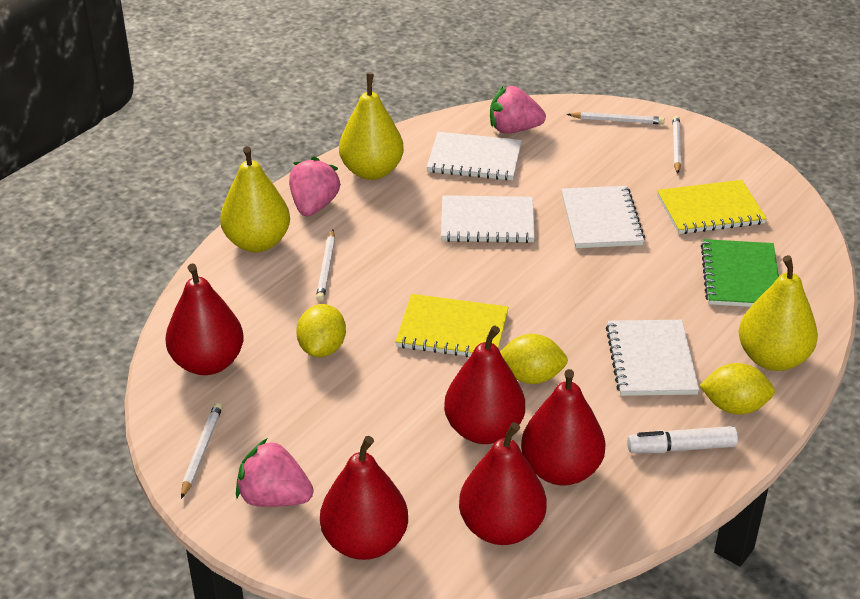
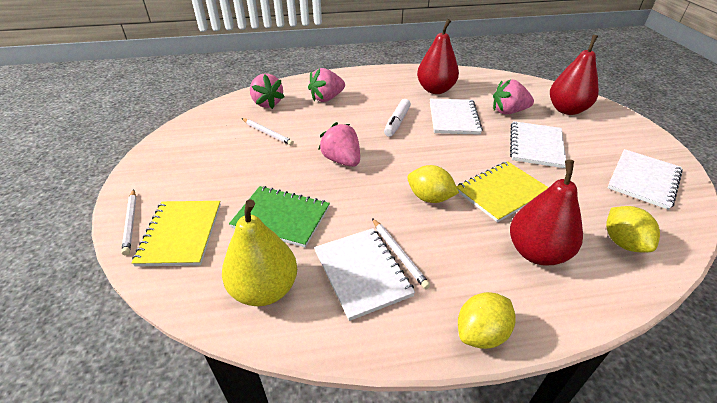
pink strawberry: [236,438,314,507] [289,157,341,216] [490,86,546,134] = 3 -> [250,73,285,109] [308,68,345,102] [318,122,360,167] [493,80,534,114] = 4
red pear: [165,263,244,375] [320,436,408,560] [444,326,525,444] [459,422,546,545] [521,369,606,486] = 5 -> [417,19,459,94] [510,160,583,265] [550,35,599,115] = 3
white pencil: [181,402,223,499] [316,230,335,302] [567,112,665,124] [672,116,681,173] = 4 -> [121,189,136,255] [241,118,294,146] [372,218,430,289] = 3
yellow pear: [220,146,290,252] [339,73,404,180] [739,255,818,371] = 3 -> [222,199,297,306] = 1

